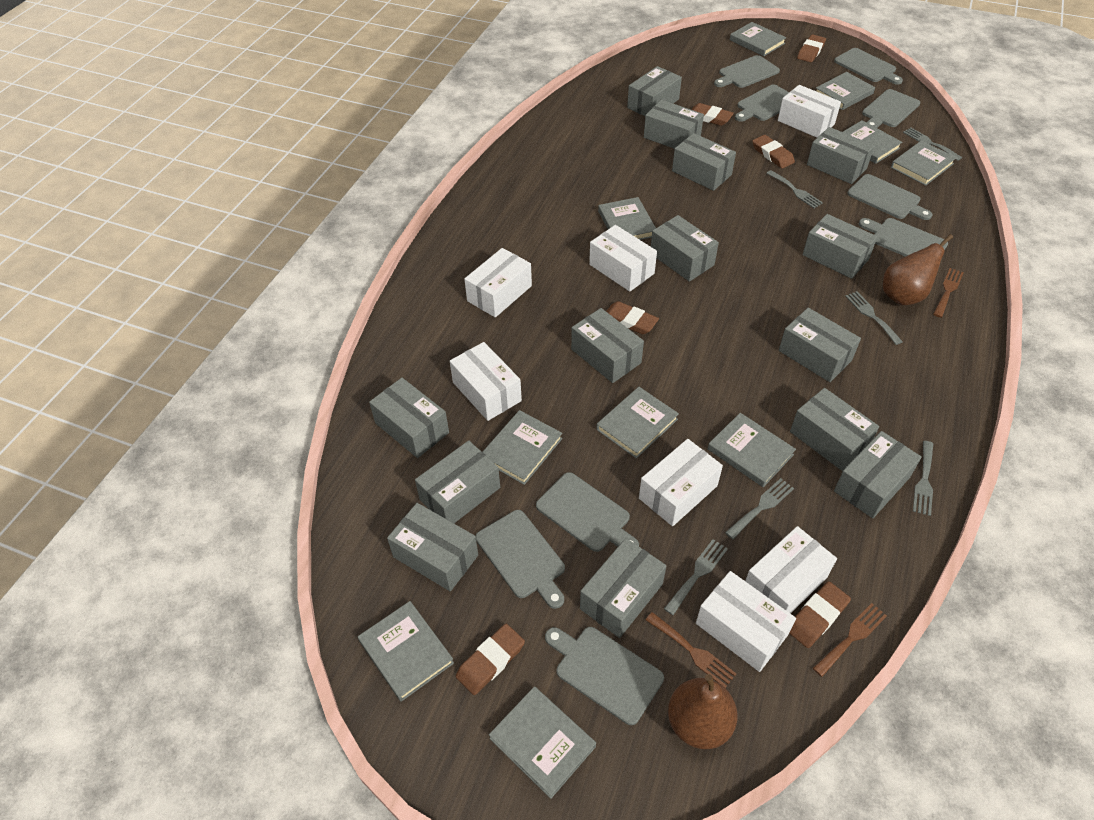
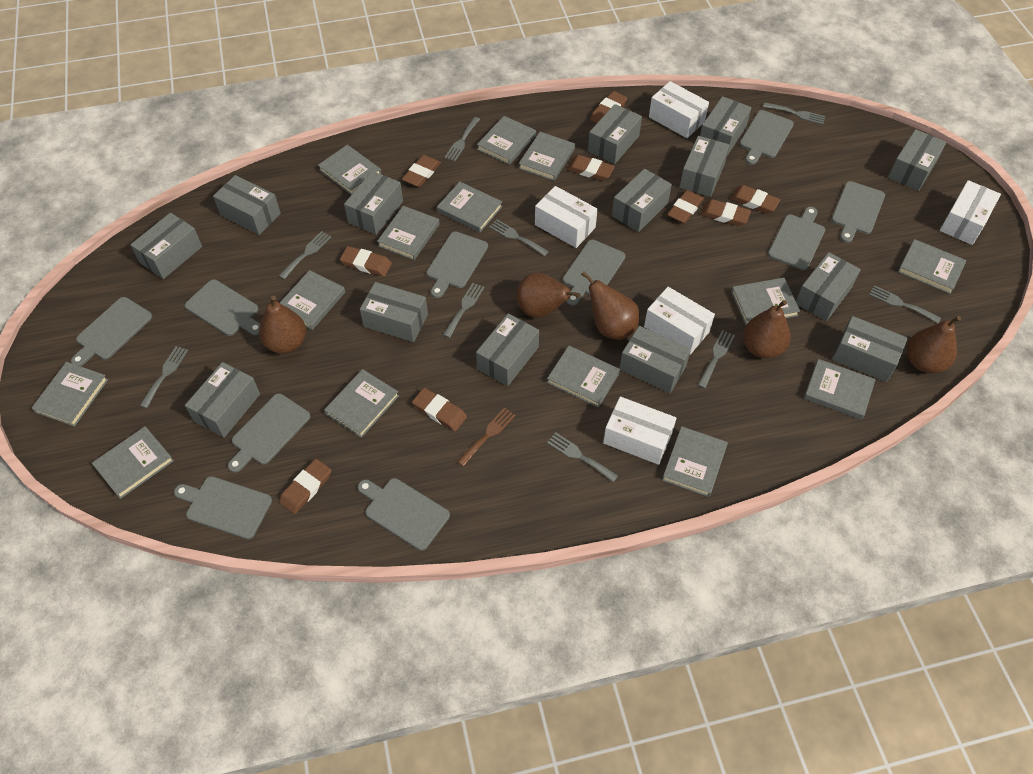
brown eraser: [456,624,525,695] [606,301,659,334] [691,103,734,126] [752,135,795,168] [789,581,851,648] [797,34,826,62] = 6 -> [279,459,331,514] [340,246,392,277] [402,155,441,187] [412,388,467,431] [567,155,615,181] [590,91,627,124] [667,190,704,224] [700,199,751,226] [730,185,780,214] = 9
brown fork: [646,612,736,688] [813,603,887,677] [933,268,964,318] = 3 -> [457,408,516,466] = 1
brown pear: [668,674,737,749] [883,234,953,305] = 2 -> [259,296,306,354] [516,273,581,318] [581,271,640,340] [743,300,790,359] [907,316,961,373] = 5
grey book: [358,601,454,702] [483,410,562,485] [489,686,596,799] [596,387,679,459] [598,197,656,240] [708,413,796,487] [730,22,786,56] [816,72,875,110] [843,120,902,164] [891,140,956,186] = 10 -> [32,362,108,427] [92,426,174,499] [280,270,345,330] [318,145,382,195] [324,369,399,438] [377,206,440,260] [437,182,502,232] [477,116,536,165] [519,132,575,181] [547,346,620,408] [662,426,728,497] [731,278,800,325] [804,359,876,420] [898,239,967,294] = 14
grey cutting board: [476,510,565,609] [536,472,639,552] [545,627,664,725] [714,55,780,88] [735,84,789,122] [834,48,903,85] [847,174,932,220] [859,218,948,257] [862,89,920,128] = 9 -> [71,297,153,366] [174,476,272,539] [185,279,260,336] [228,393,310,473] [358,478,450,551] [427,231,488,298] [563,240,625,306] [740,110,794,165] [768,207,825,270] [831,181,885,243] = 10
grey fork: [664,539,728,615] [725,478,794,539] [766,170,823,208] [845,291,903,345] [903,128,962,161] [913,441,933,516] = 6 -> [140,346,188,408] [279,231,331,279] [443,283,485,338] [444,117,480,161] [489,219,549,256] [547,432,618,482] [698,330,735,388] [763,103,826,124] [869,285,941,323] = 9
white box: [450,342,522,421] [464,248,532,318] [589,225,657,292] [639,439,723,526] [696,571,796,672] [745,526,837,614] [778,85,841,138] = 7 -> [535,186,598,248] [603,397,676,465] [644,287,715,355] [649,81,709,138] [940,180,1001,245] = 5

